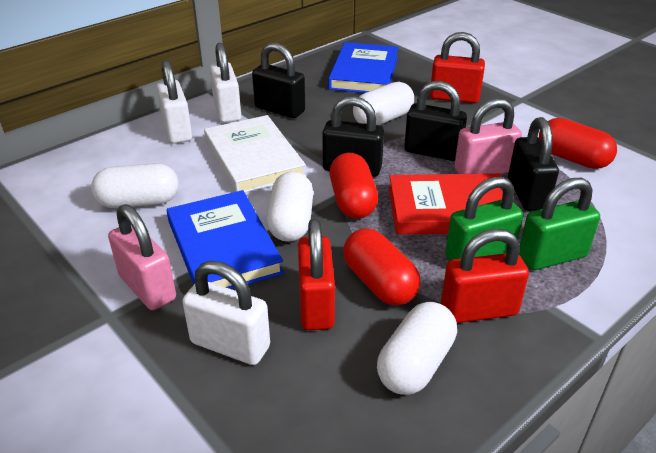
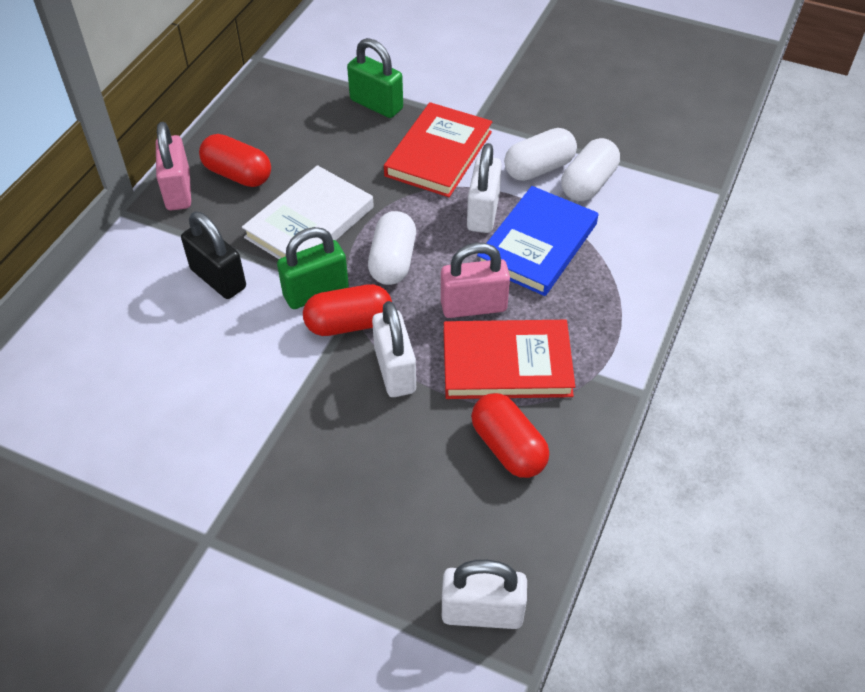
black padlock: [252,43,305,118] [322,96,384,177] [404,81,467,161] [508,117,559,211] = 4 -> [181,212,246,299] = 1
blue book: [167,190,284,289] [328,42,399,93] = 2 -> [477,186,599,296] = 1
red book: [389,173,503,235] = 1 -> [384,102,492,197] [444,320,575,399] = 2
red padlock: [298,218,335,330] [430,32,485,103] [441,229,529,323] = 3 -> none = 0
white capsule: [91,163,179,208] [267,171,313,242] [353,82,414,125] [377,302,457,395] = 4 -> [368,211,416,285] [504,128,577,181] [561,138,620,201] = 3

